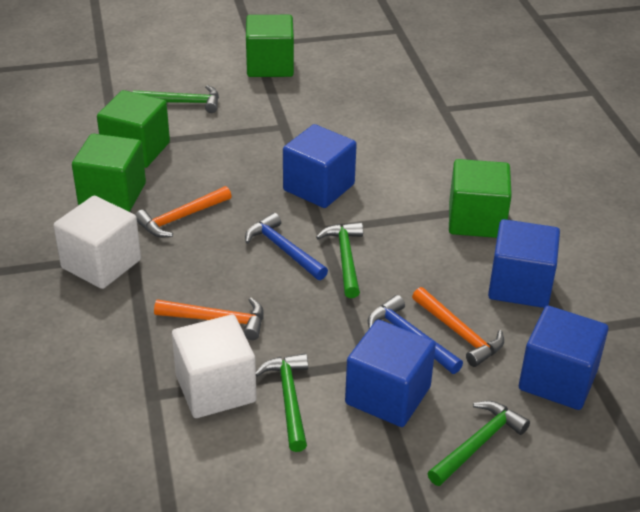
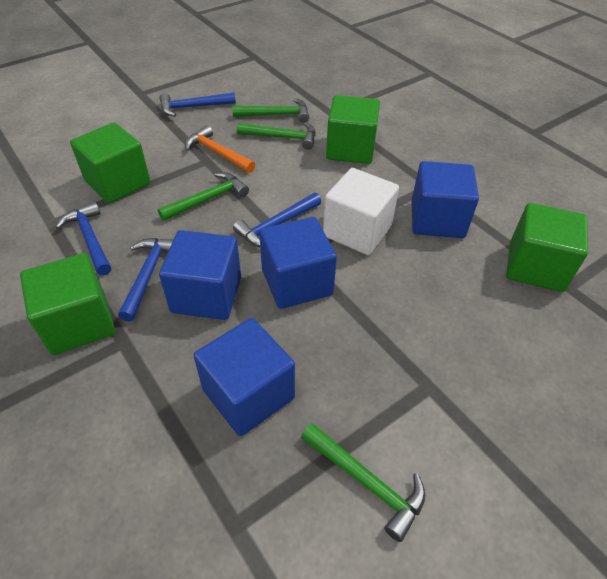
blue hammer: [245,213,328,280] [368,295,463,374] = 2 -> [56,202,111,276] [118,238,173,322] [159,92,236,116] [233,193,321,247] = 4
orange hammer: [135,186,232,237] [154,298,264,340] [412,287,504,367] = 3 -> [185,125,255,173] = 1
white cube: [53,196,141,289] [172,315,257,418] = 2 -> [323,168,399,255] = 1

